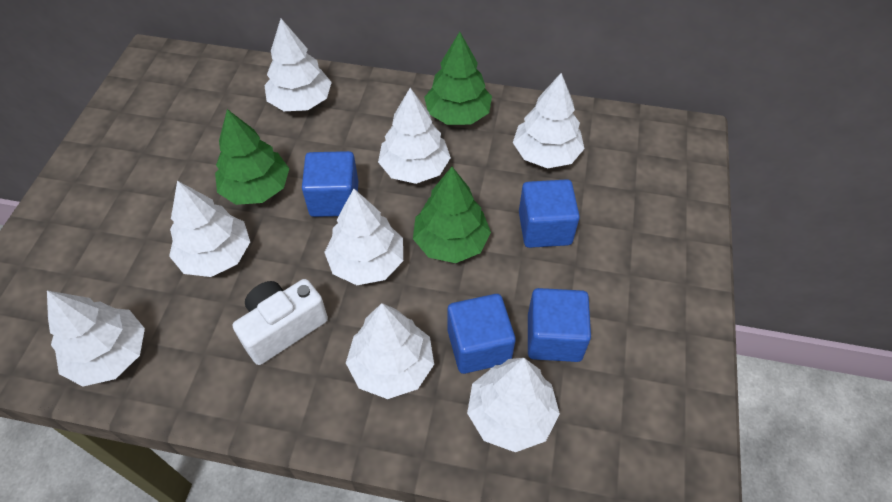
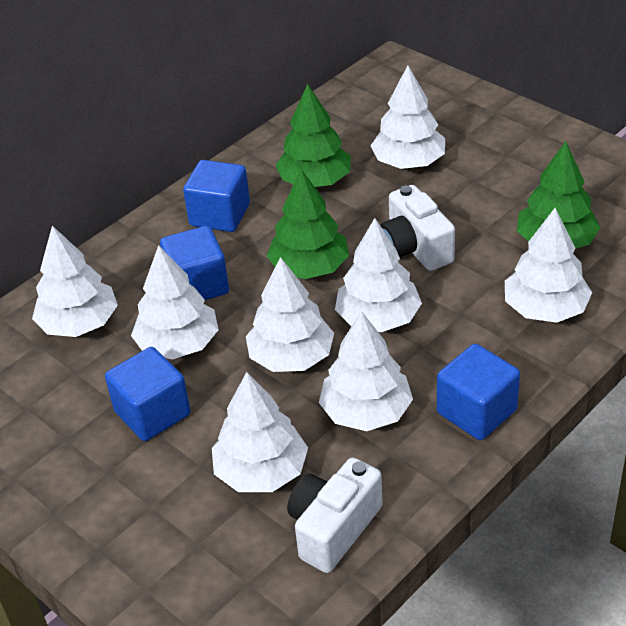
white camera: [233,279,328,365] = 1 -> [287,457,383,573] [380,185,455,271] = 2

